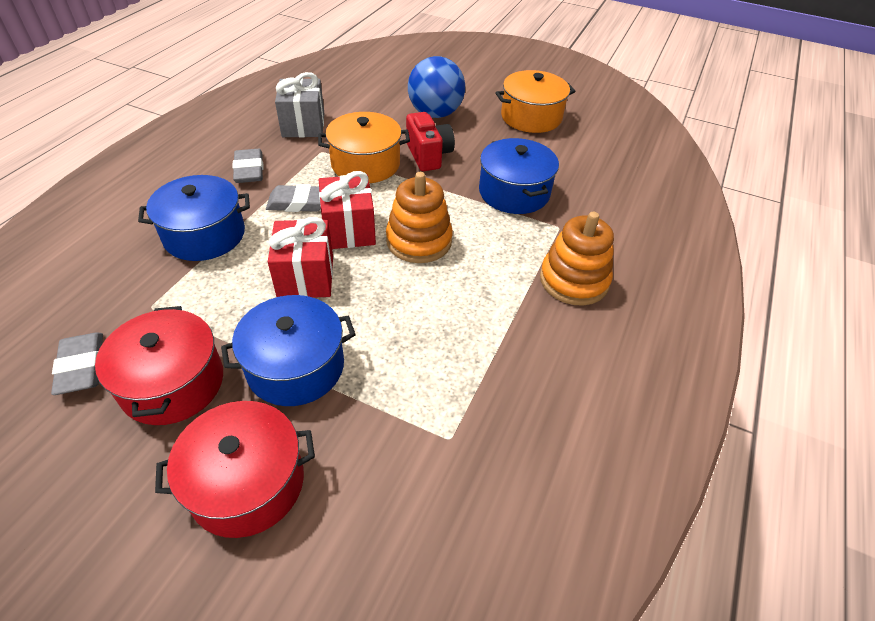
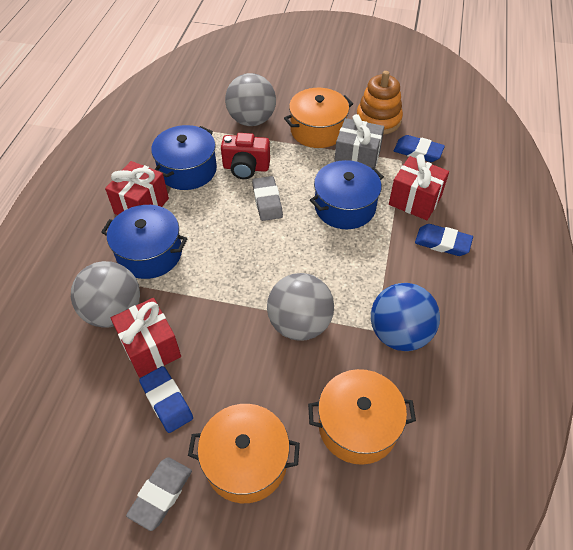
blue eraser: none = 0 -> [139,366,193,433] [394,135,445,162] [415,224,473,256] = 3
grey ball: none = 0 -> [71,261,140,328] [225,73,276,126] [267,273,334,340] = 3
grey eraser: [51,332,103,395] [232,149,263,183] [266,184,321,212] = 3 -> [126,457,192,531] [252,176,283,221] = 2
orange pot: [318,112,410,183] [495,70,575,133] = 2 -> [188,404,300,503] [284,88,353,148] [308,369,416,465] = 3
orange stacking toy: [386,172,453,263] [540,212,614,306] = 2 -> [357,71,403,135] = 1
red gift: [268,217,333,298] [319,171,376,249] = 2 -> [105,161,169,215] [111,298,181,378] [389,154,449,220] = 3
red pot: [95,306,223,425] [155,401,315,538] = 2 -> none = 0

